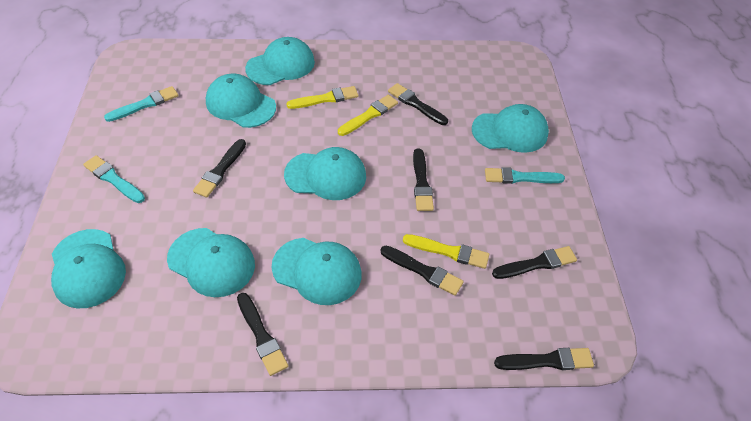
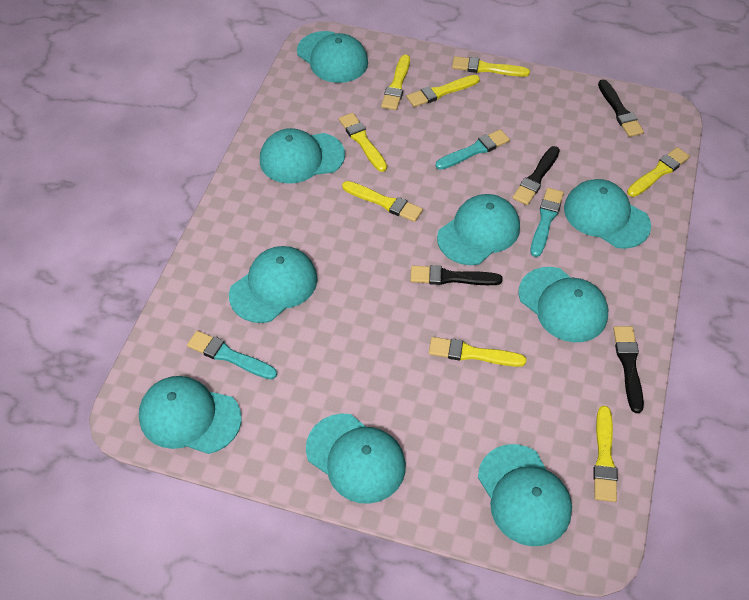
black brush: [193,139,246,197] [237,293,288,376] [381,246,464,296] [388,83,448,125] [413,148,434,211] [492,246,577,279] [494,348,594,370] = 7 -> [410,265,503,285] [512,146,560,205] [598,79,644,137] [613,326,644,413] = 4
turquoise cap: [51,229,126,308] [167,228,255,297] [206,74,276,128] [245,37,315,85] [272,238,362,305] [284,147,366,200] [472,104,549,153] = 7 -> [139,376,242,454] [229,246,317,323] [260,128,345,184] [297,31,368,83] [306,413,406,504] [437,194,520,265] [478,444,572,546] [519,267,608,343] [564,179,651,249] = 9
yellow brush: [286,86,359,109] [338,95,398,136] [403,234,489,269] = 3 -> [339,113,387,172] [342,181,423,222] [381,55,410,110] [407,75,480,107] [429,337,526,367] [452,56,530,77] [593,406,618,502] [627,147,690,197] = 8

